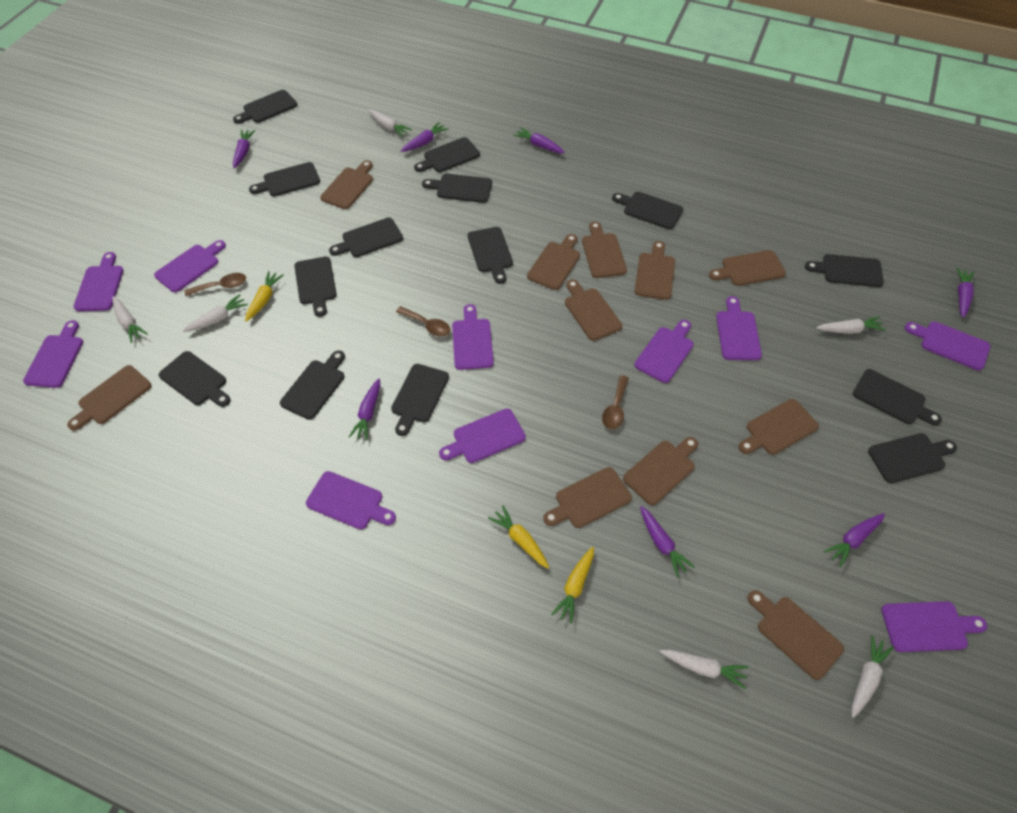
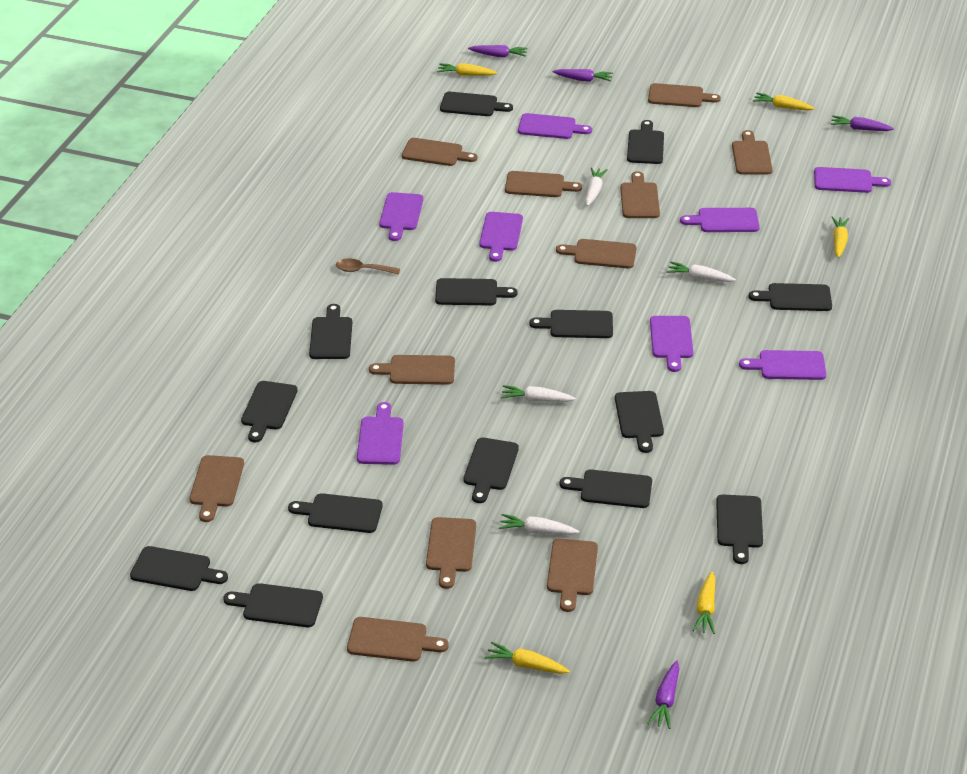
brown spoon: [185,273,246,296] [396,306,450,336] [602,375,629,429] = 3 -> [336,259,400,274] = 1
purple carrot: [233,129,255,168] [349,379,380,440] [401,122,449,152] [513,127,565,153] [640,506,695,577] [824,513,885,567] [956,268,974,318] = 7 -> [468,45,528,57] [552,69,613,82] [647,661,679,729] [831,115,894,131] = 4
purple cutting board: [23,320,83,388] [74,252,124,311] [154,240,226,292] [306,471,396,529] [439,409,526,463] [452,304,494,370] [634,320,694,383] [716,296,762,360] [881,601,987,652] [905,321,990,371] = 10 -> [357,402,404,465] [379,192,423,241] [479,212,523,262] [518,113,592,139] [650,316,693,372] [680,208,760,232] [739,350,826,380] [814,167,891,193] = 8
white carrot: [113,296,148,343] [183,294,248,332] [368,109,412,137] [660,650,749,689] [816,316,886,334] [852,635,894,718] = 6 -> [499,514,579,535] [501,385,576,402] [585,167,607,206] [667,262,736,282] = 4
yellow carrot: [245,271,284,322] [488,505,549,569] [551,547,594,624] = 3 -> [437,63,497,76] [485,642,570,674] [692,571,715,634] [753,93,815,110] [832,216,849,258] = 5

